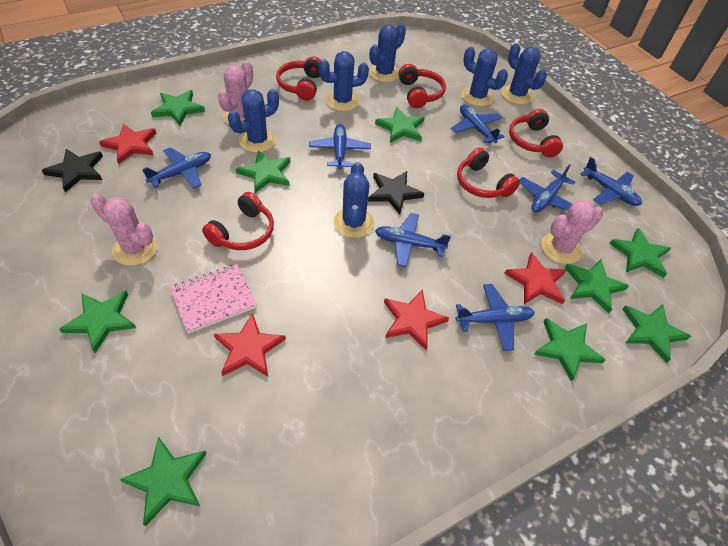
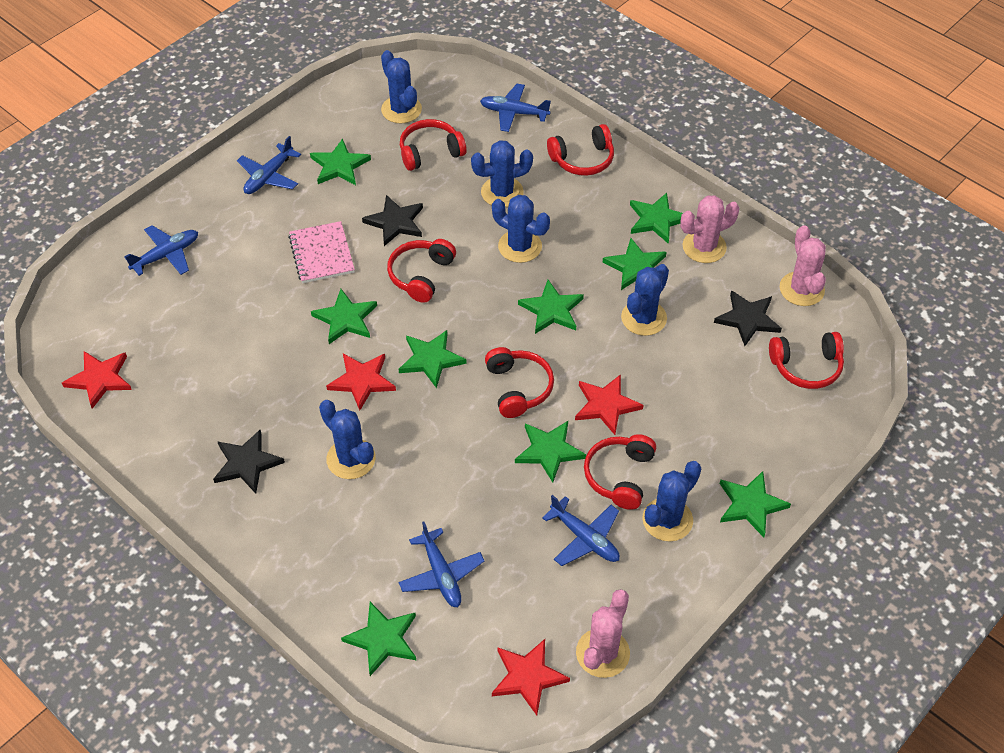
black star: [42,149,103,192] [368,171,424,214] = 2 -> [213,430,285,493] [362,195,423,246] [714,290,782,346] = 3
blue plane: [142,147,211,189] [309,124,371,169] [375,213,451,267] [451,104,505,143] [456,284,535,351] [520,164,575,212] [580,157,642,206] = 7 -> [124,225,198,276] [237,136,301,194] [399,522,484,607] [480,84,551,132] [542,495,620,566] = 5
red headphones: [202,192,274,250] [276,57,321,101] [398,64,446,108] [457,147,520,198] [509,109,563,157] = 5 -> [387,239,456,303] [400,119,467,171] [485,347,554,418] [547,124,614,176] [584,434,656,510] [769,332,844,389] = 6

